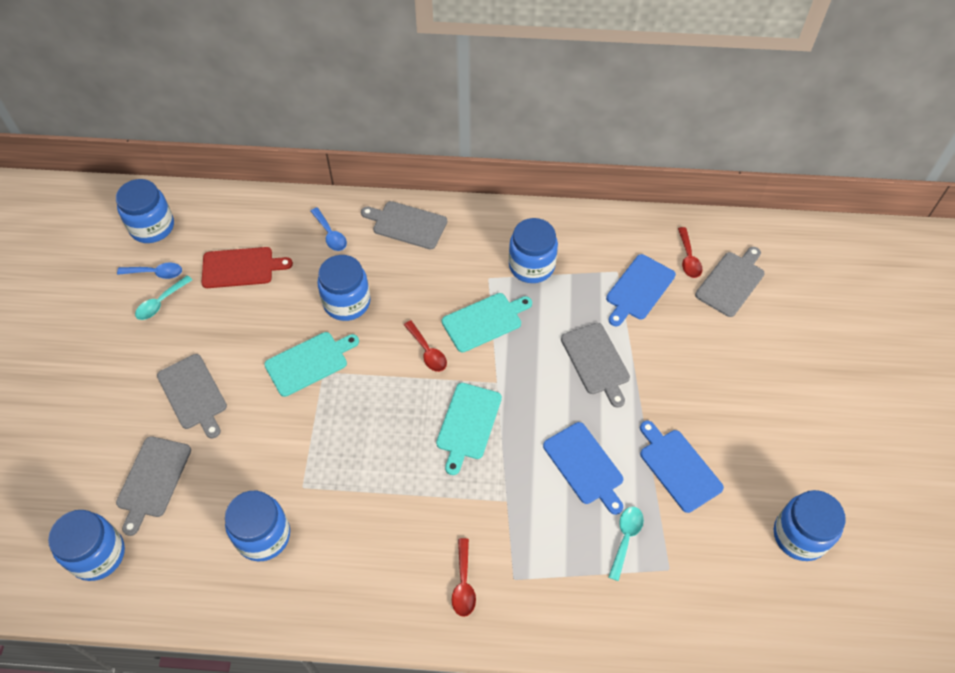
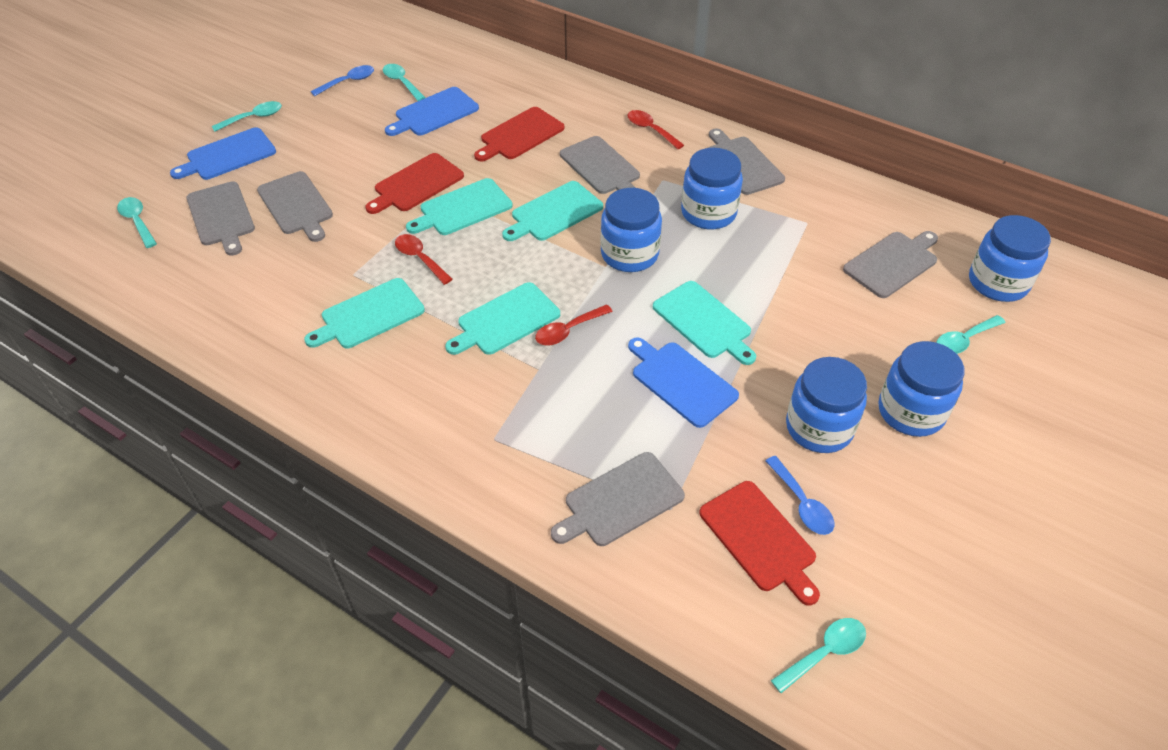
blue jar: [48,510,125,581] [116,179,174,243] [225,491,290,562] [317,255,370,321] [509,218,558,283] [774,490,846,561] = 6 -> [600,188,662,272] [681,148,743,229] [786,357,867,453] [879,341,965,437] [969,215,1051,302] = 5
grey cutting board: [116,436,191,536] [157,354,227,438] [361,201,447,249] [561,323,630,408] [695,247,765,317] = 5 -> [186,181,255,256] [257,171,333,242] [551,452,685,546] [560,136,640,194] [708,128,785,195] [843,231,938,298] = 6
red cutting board: [201,247,293,288] = 1 -> [366,153,464,214] [474,107,565,162] [699,481,820,605] = 3
turquoise cutting board: [264,332,359,397] [436,383,502,475] [442,293,532,352] = 3 -> [304,278,425,348] [406,178,513,235] [445,282,560,355] [502,181,603,241] [653,281,756,365] = 5
turquoise spoon: [135,275,192,320] [608,507,644,581] = 2 -> [117,197,157,248] [212,101,282,132] [383,64,425,101] [771,618,866,693] [936,315,1006,354] = 5

